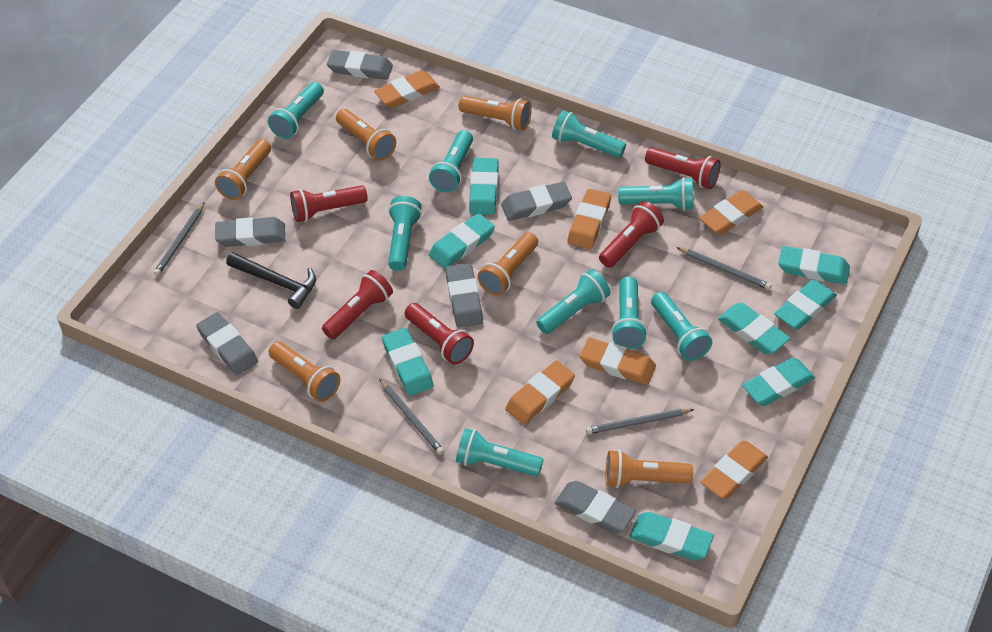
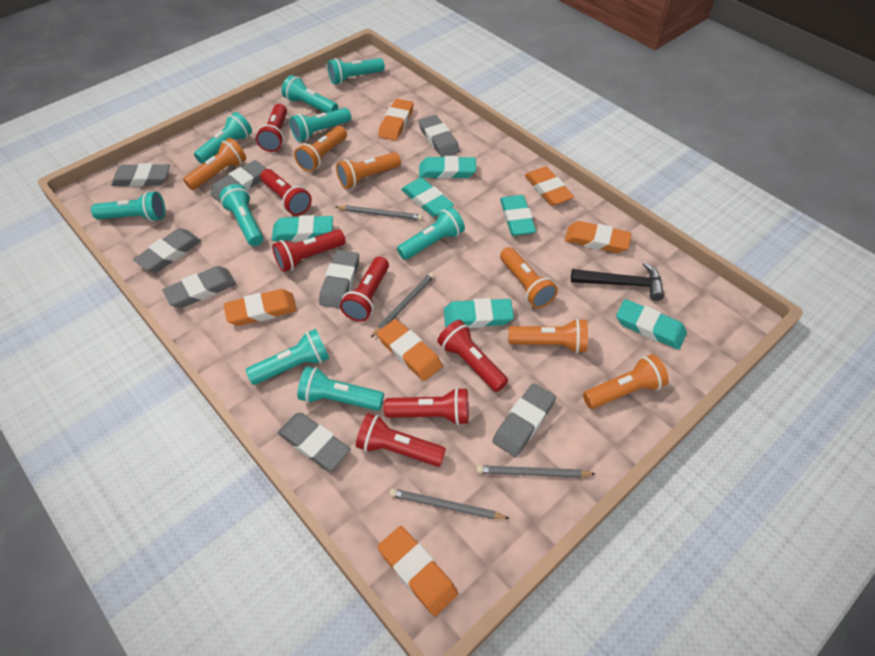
grey eraser: [196,312,258,375] [215,217,285,247] [327,50,393,80] [446,263,483,328] [501,182,572,221] [555,481,636,534] = 6 -> [111,163,170,187] [133,228,201,272] [162,266,236,308] [210,160,267,203] [278,413,351,471] [319,250,359,308] [419,115,460,157] [492,383,556,457] = 8
red flashlight: [290,185,368,222] [322,270,393,339] [405,303,474,364] [599,201,664,268] [645,147,721,189] = 5 -> [256,104,287,152] [260,169,312,216] [272,229,346,272] [340,257,389,322] [356,413,446,467] [384,387,469,425] [438,320,508,392] = 7
turquoise eraser: [382,328,434,396] [429,213,495,269] [469,158,499,215] [629,512,714,561] [718,303,790,354] [742,357,815,406] [774,279,837,330] [778,246,850,285] = 8 -> [272,215,333,241] [401,178,454,217] [419,156,476,179] [444,298,514,328] [500,195,536,236] [616,299,687,350] = 6

